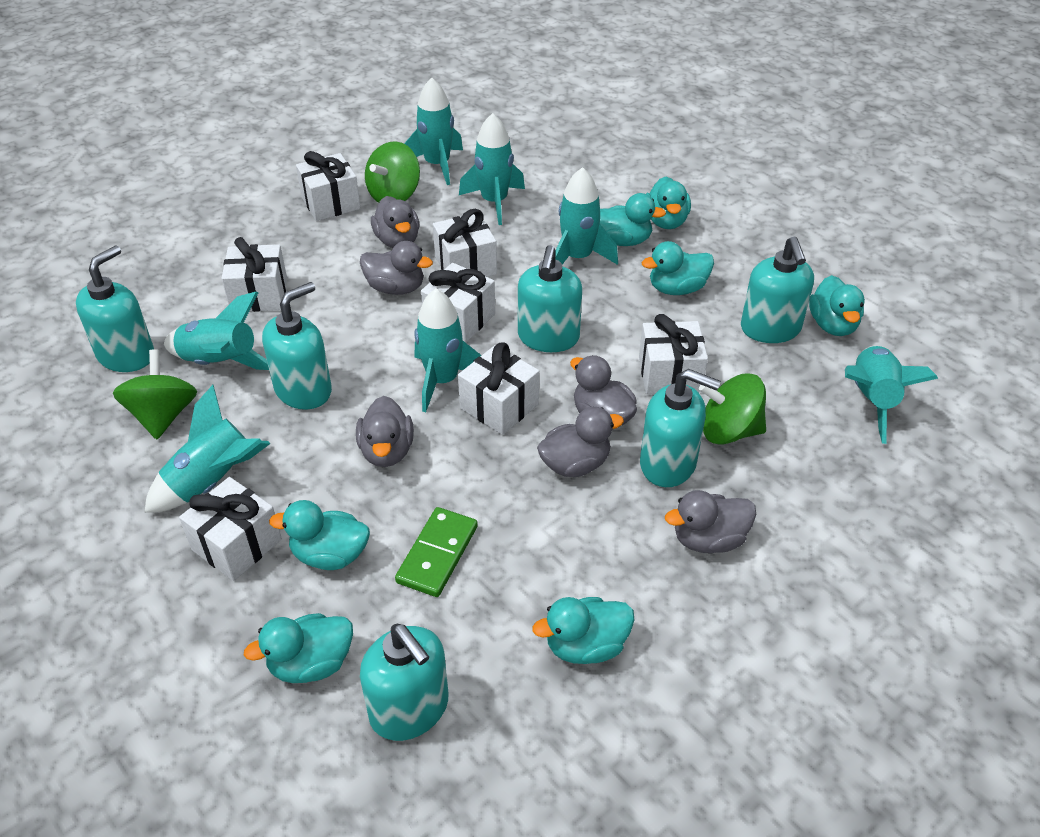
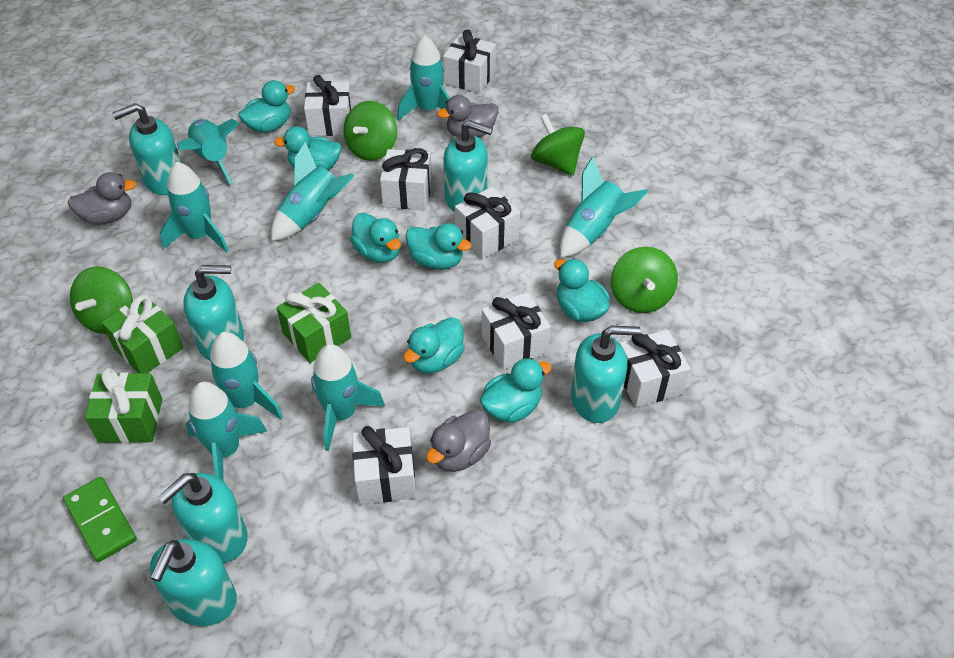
green gift: none = 0 -> [85,368,162,443] [101,295,183,373] [276,283,351,363] = 3
green spinning top: [113,349,197,439] [365,142,420,203] [699,373,766,444] = 3 -> [70,266,133,334] [343,101,397,161] [531,114,585,176] [611,247,678,313] = 4
grey duck: [356,396,414,467] [360,241,433,295] [371,196,419,248] [537,407,624,477] [570,355,637,426] [665,490,756,553] = 6 -> [68,172,137,225] [426,410,491,472] [437,95,498,137] = 3
turquoise rocket: [144,385,270,513] [164,292,269,370] [404,77,463,185] [415,289,482,412] [459,113,525,225] [555,167,618,265] [845,346,938,444] = 7 -> [160,162,229,253] [178,119,240,185] [186,382,267,481] [210,332,283,419] [271,141,355,241] [311,344,385,451] [397,35,450,121] [560,157,648,258] = 8

